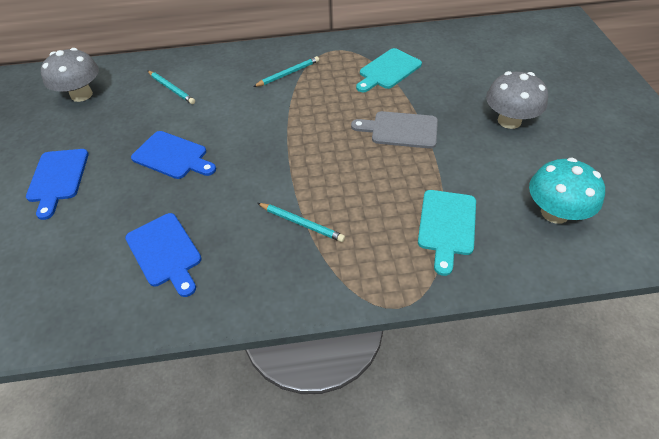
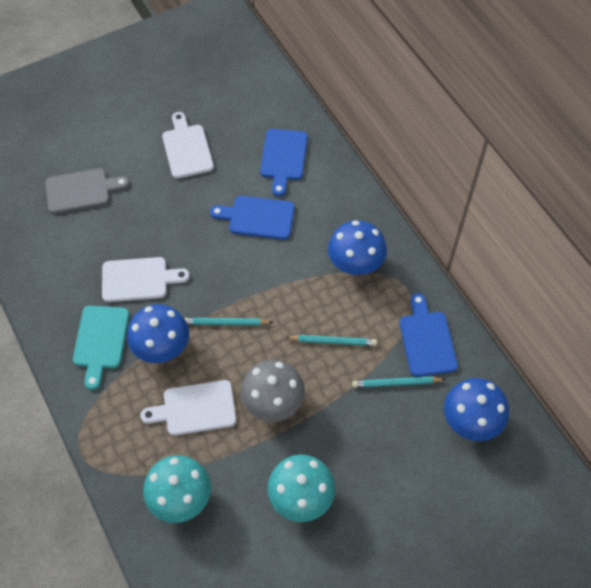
blue mushroom: none = 0 -> [127,304,189,363] [328,220,387,275] [444,378,509,441] = 3
grey mushroom: [41,48,99,102] [486,71,548,129] = 2 -> [241,360,305,422] = 1
turquoise cutting board: [356,48,422,93] [418,190,476,276] = 2 -> [73,306,129,390] = 1
turquoise mushroom: [529,158,605,224] = 1 -> [143,455,211,523] [268,454,335,522] = 2
white cutting board: none = 0 -> [102,257,190,302] [140,380,236,436] [162,112,214,179] = 3

